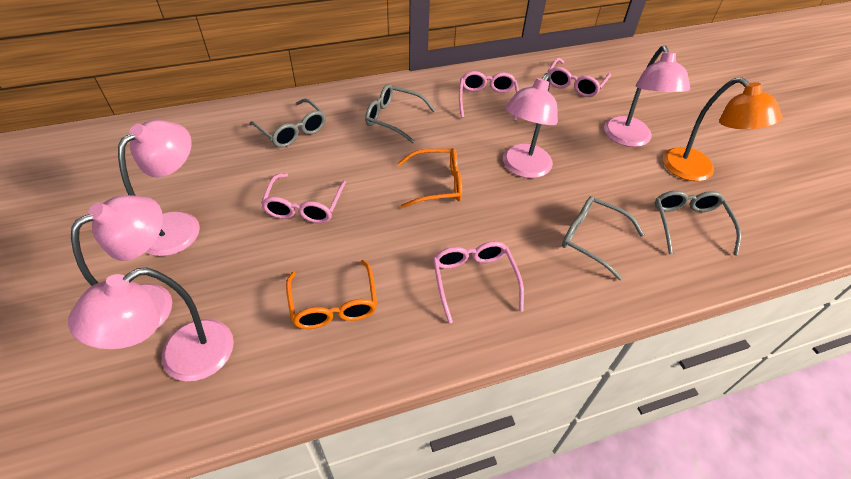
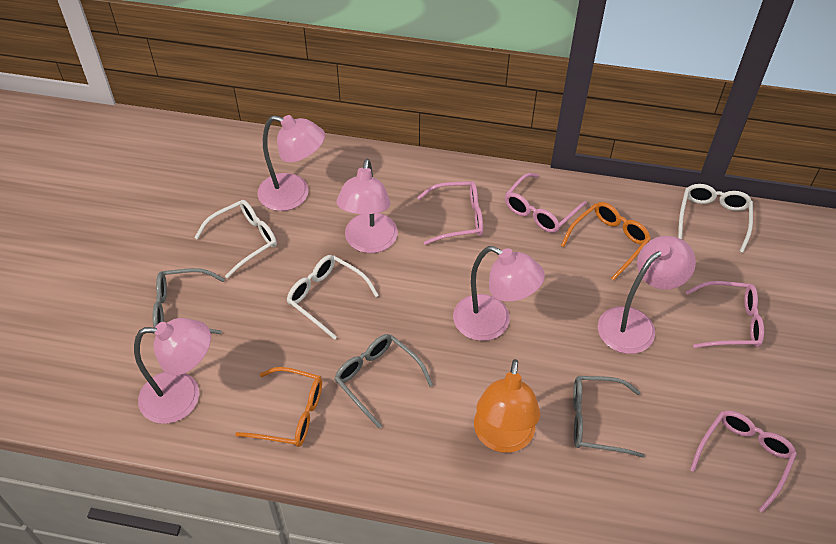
grey glasses: [249,99,326,148] [365,84,436,143] [562,196,645,280] [655,191,741,256] = 4 -> [153,268,225,334] [335,334,433,428] [573,376,645,458] = 3
white glasses: none = 0 -> [194,200,277,278] [287,255,379,340] [678,184,753,253] = 3

